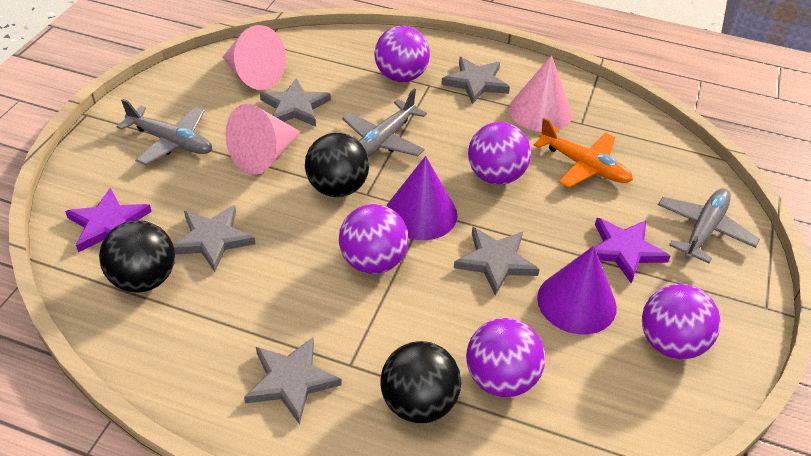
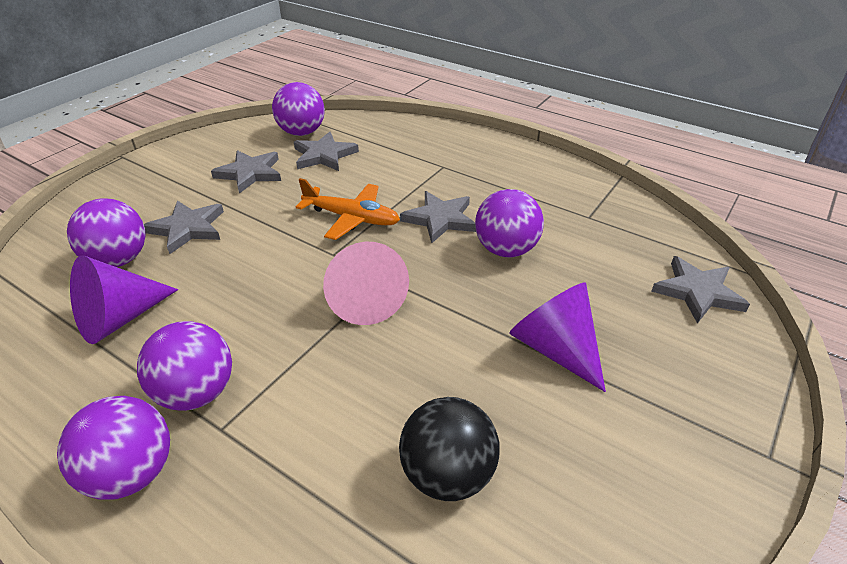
black ball: [99,220,175,293] [305,133,369,197] [380,341,461,423] = 3 -> [399,397,500,501] = 1
grey plane: [117,99,212,165] [342,89,427,157] [658,188,760,263] = 3 -> none = 0
pink cone: [222,25,286,90] [225,104,301,175] [509,55,572,132] = 3 -> [323,242,409,325] = 1
purple star: [65,188,152,252] [595,218,670,283] = 2 -> none = 0

